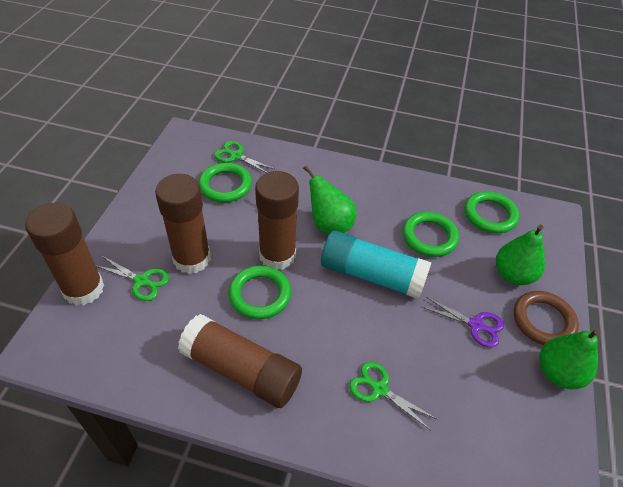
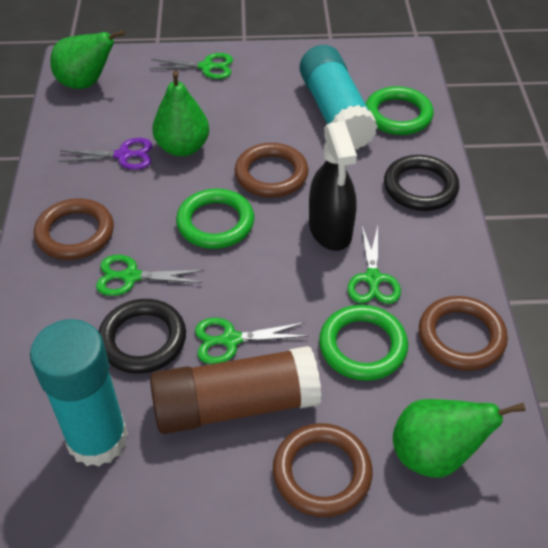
black ring: none = 0 -> [99,299,186,374] [384,155,459,211] = 2
black spray bottle: none = 0 -> [309,121,357,251] = 1
brown glue stick: [25,203,104,306] [155,174,211,274] [178,314,302,408] [255,171,299,270] = 4 -> [150,346,322,434] = 1
brown ring: [514,291,579,345] = 1 -> [34,198,114,260] [235,143,308,197] [273,423,372,517] [419,296,508,371] = 4
green ring: [198,163,252,202] [229,265,291,319] [403,212,459,257] [465,191,519,233] = 4 -> [176,189,254,249] [319,305,408,381] [366,86,434,135] = 3
green scissors: [95,256,169,301] [214,141,275,173] [349,362,437,430] = 3 -> [96,255,204,296] [149,53,233,79] [195,318,309,364] [347,226,401,304] = 4
turquoise glue stick: [321,231,431,299] = 1 -> [30,319,128,467] [300,45,378,150] = 2

